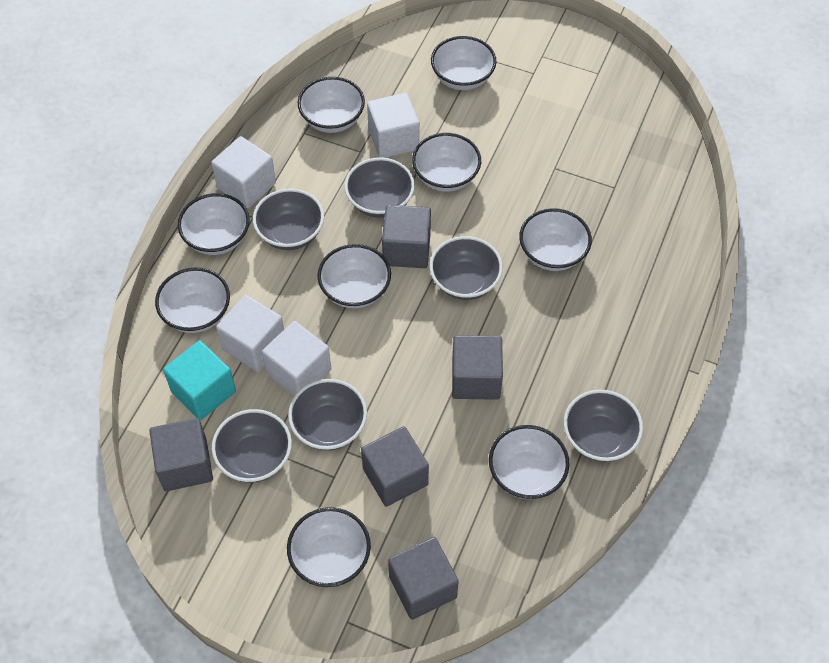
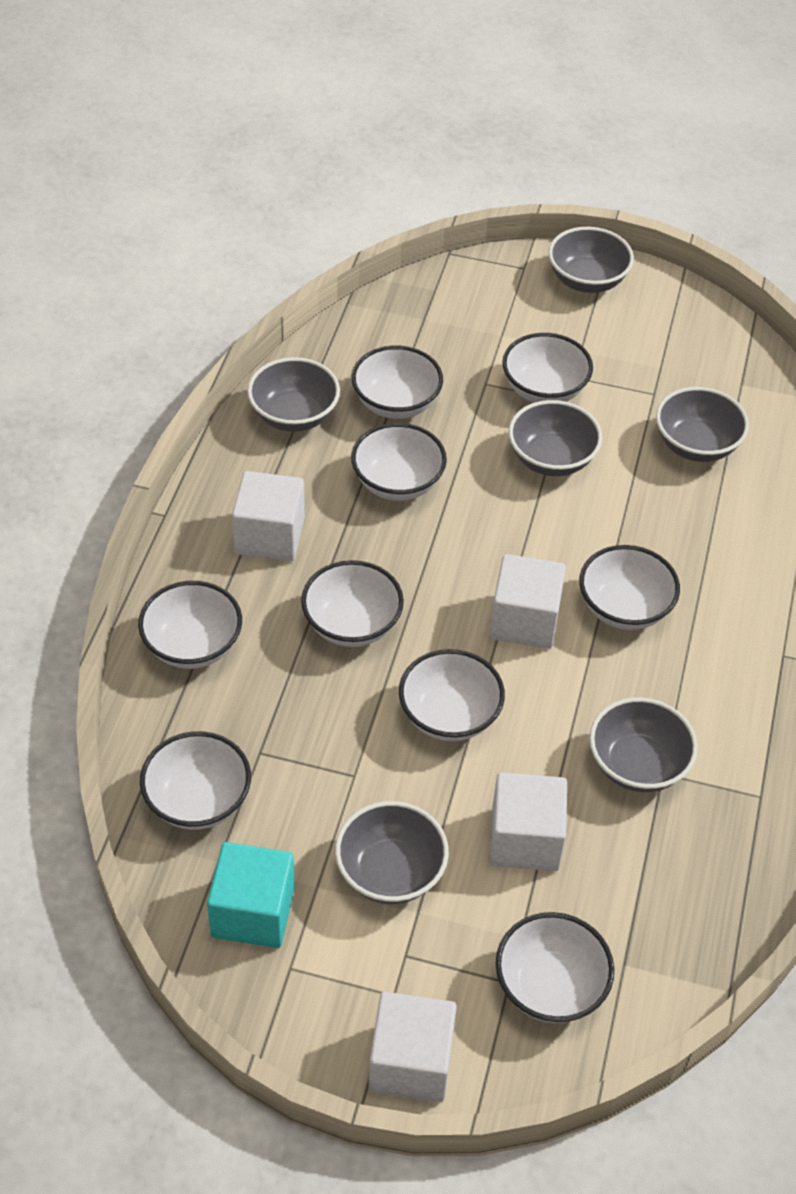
grey cube: [149,418,213,491] [361,426,429,507] [382,205,431,268] [388,537,459,620] [452,335,503,400] = 5 -> none = 0

